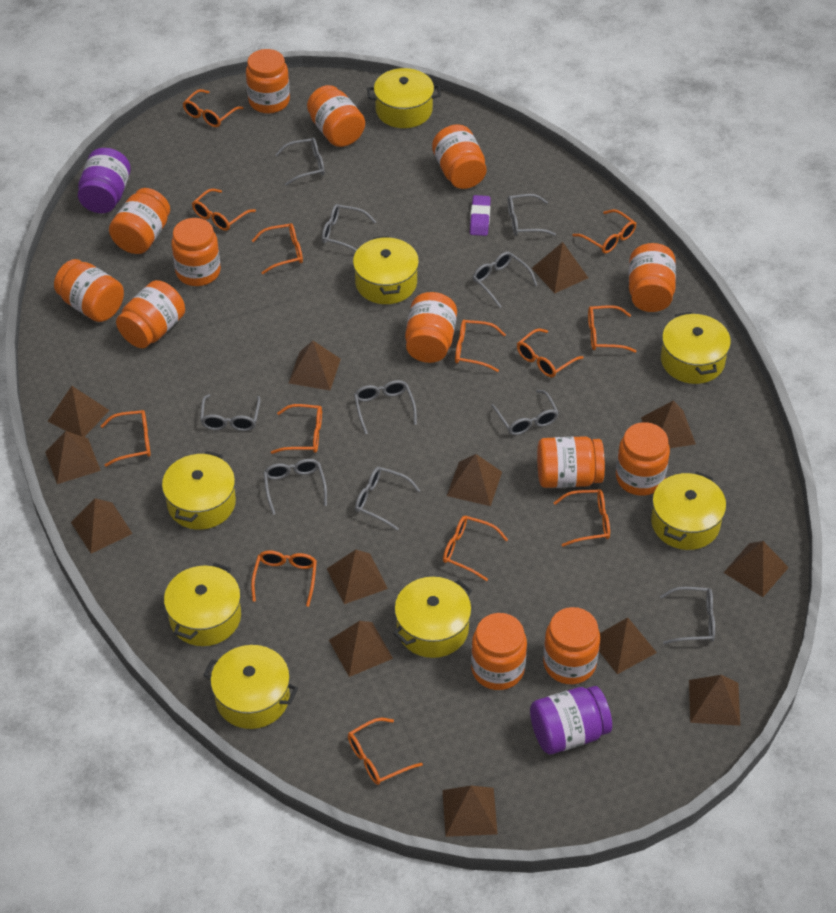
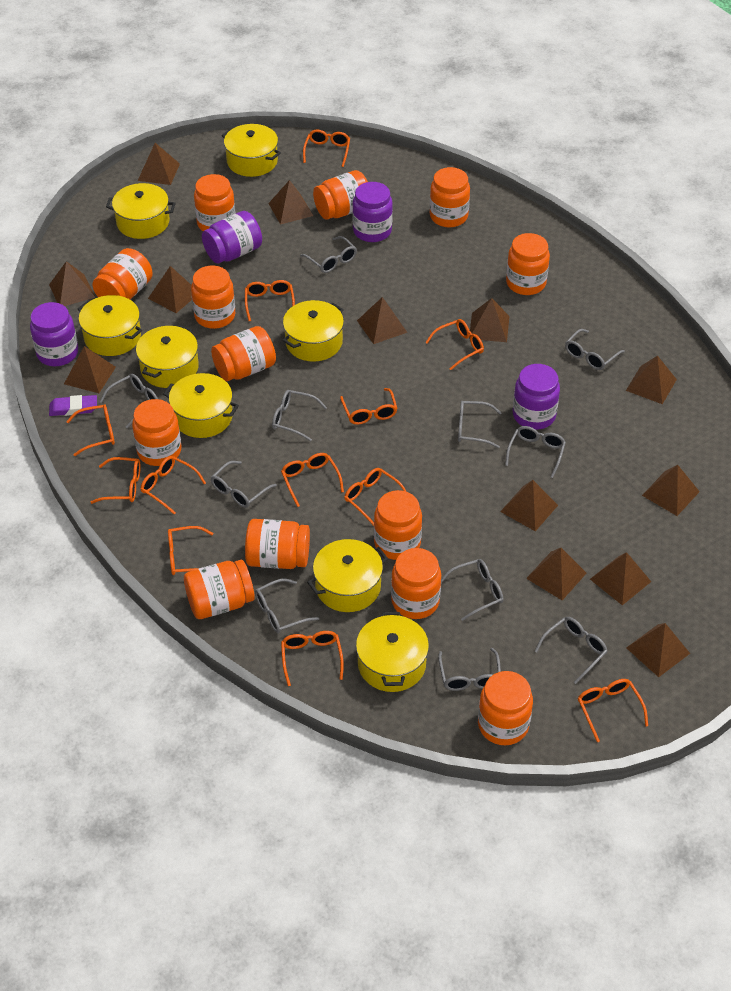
grey glasses: [200,394,261,431] [263,459,327,515] [275,138,325,186] [322,204,376,252] [354,380,417,434] [355,467,420,531] [473,252,537,308] [491,390,559,435] [507,194,556,236] [660,587,715,644] = 10 -> [100,374,158,428] [211,461,277,508] [255,578,319,633] [272,390,327,441] [300,236,357,273] [438,648,501,691] [441,559,503,621] [458,401,501,448] [505,426,566,478] [535,617,608,684] [565,329,625,370] = 11
orange glasses: [101,410,151,467] [183,89,244,127] [192,188,256,231] [251,551,317,607] [252,223,303,274] [271,404,322,454] [348,718,423,785] [443,516,508,581] [455,320,506,372] [517,328,584,377] [553,489,610,547] [572,209,636,254] [588,305,637,353] = 13 -> [66,404,115,456] [90,457,141,504] [141,456,206,514] [168,526,213,575] [245,280,295,321] [281,453,344,507] [281,631,344,686] [303,130,350,167] [340,388,397,425] [344,468,406,526] [425,319,484,370] [578,679,648,742] = 12
purple jar: [78,148,131,213] [530,686,612,754] = 2 -> [30,302,78,366] [202,211,262,263] [352,182,393,242] [513,364,560,430] = 4

